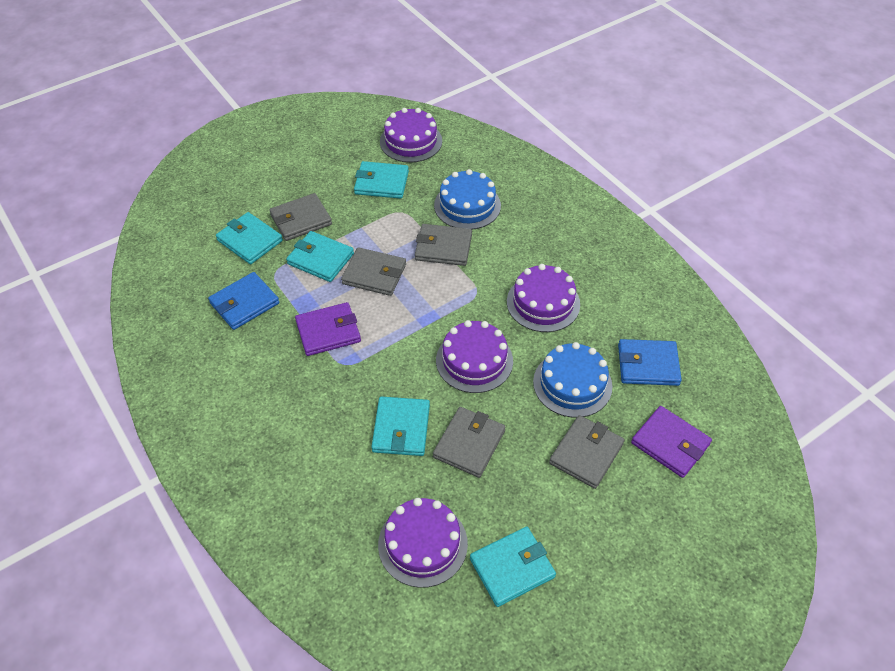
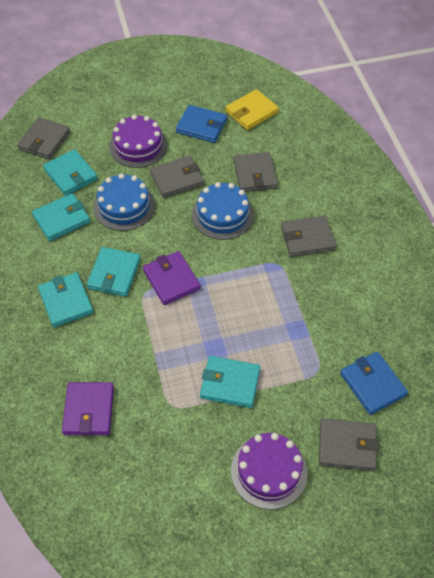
purple cake: [378,498,468,588] [380,108,442,163] [436,320,513,393] [507,264,580,332] = 4 -> [109,115,167,168] [231,433,307,510] = 2
yellow wallet: none = 0 -> [225,89,279,130] = 1

